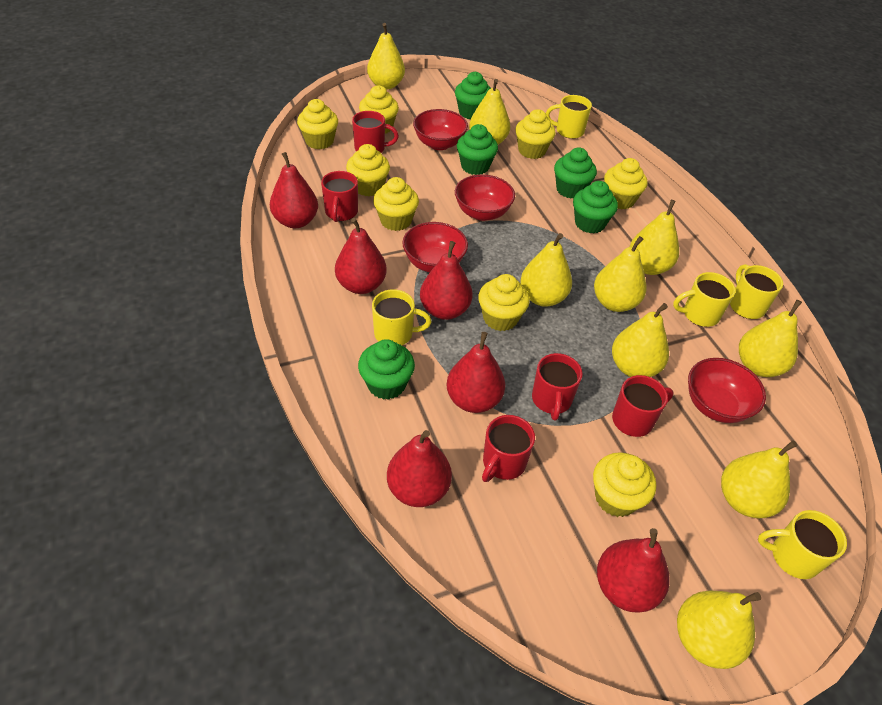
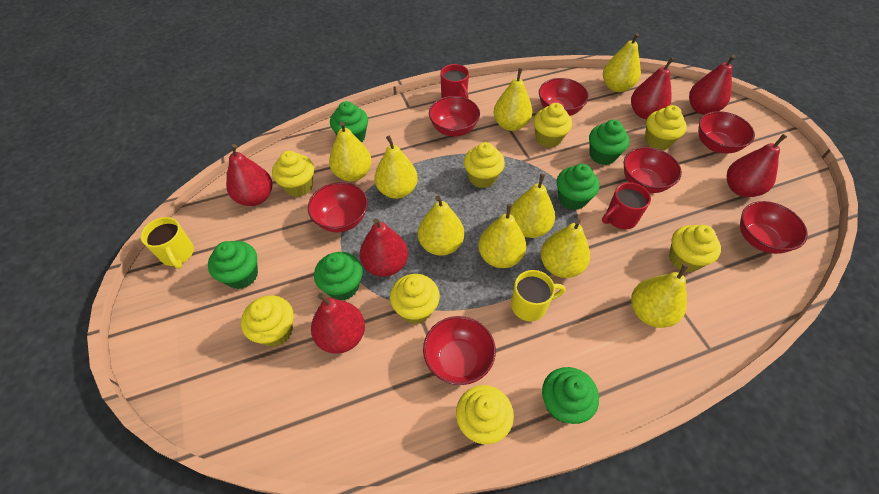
green cupcake: [358,339,415,400] [455,72,491,119] [457,124,498,175] [554,147,597,199] [573,181,618,233] = 5 -> [208,241,258,289] [314,252,363,300] [330,101,368,142] [542,367,599,424] [557,164,600,210] [589,120,629,165] = 6
red bowl: [402,222,468,272] [413,109,468,150] [455,174,515,221] [688,358,766,423] = 4 -> [308,182,368,232] [423,316,496,385] [429,96,480,137] [539,78,589,116] [623,147,682,193] [698,111,755,153] [740,201,808,254] = 7
red mug: [321,171,358,222] [352,111,399,153] [482,415,535,482] [532,353,583,421] [612,375,674,437] = 5 -> [440,64,469,99] [602,182,651,229] = 2
yellow mug: [372,289,431,345] [546,95,592,139] [673,272,736,327] [730,264,783,319] [758,510,847,579] = 5 -> [140,217,194,269] [511,270,565,321] = 2

